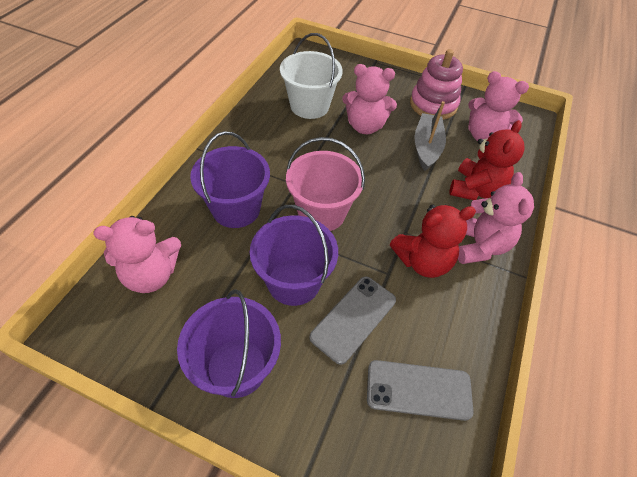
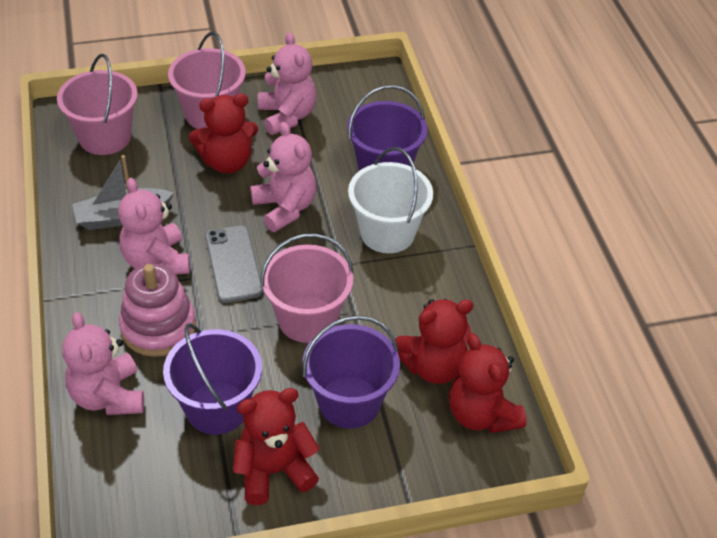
grey phone: [309,276,396,365] [367,360,474,421] = 2 -> [205,226,263,303] = 1
pink bucket: [286,137,365,231] = 1 -> [57,54,138,155] [168,32,246,129] [261,233,354,343] = 3
red teddy bear: [390,204,476,278] [449,120,525,200] = 2 -> [189,94,258,174] [233,388,320,505] [395,299,473,384] [449,333,527,433] = 4

